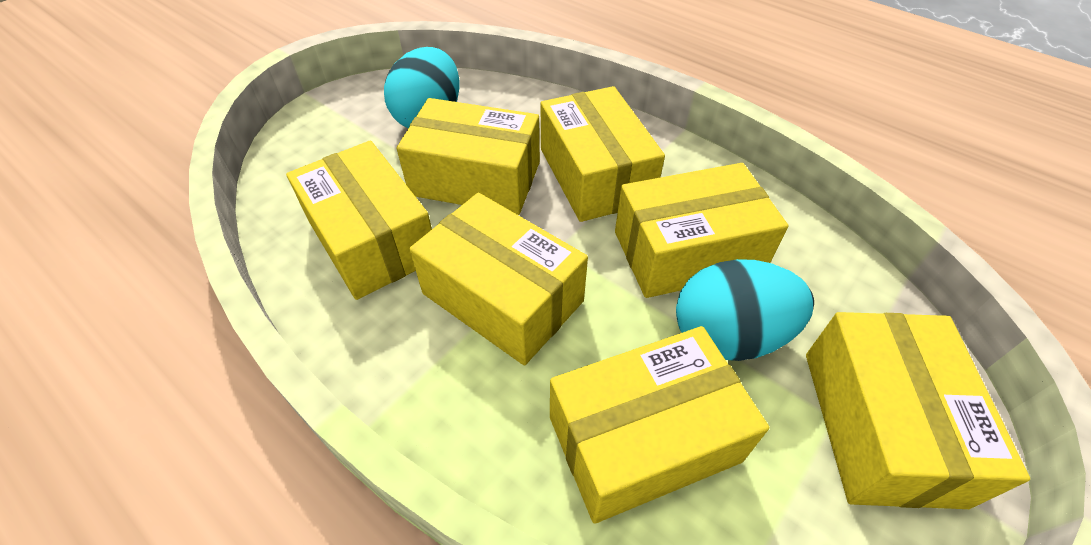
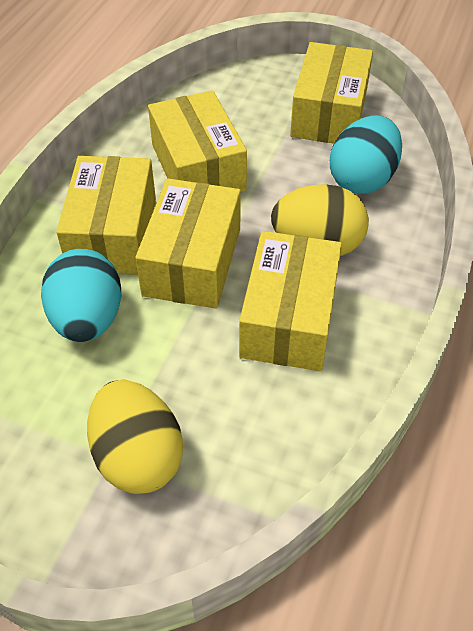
yellow box: [286,140,432,300] [397,98,540,215] [409,193,588,365] [541,86,665,222] [550,326,769,524] [615,163,789,298] [806,312,1030,509] = 7 -> [56,156,156,275] [135,178,241,309] [148,91,247,192] [239,231,342,371] [290,42,373,143] = 5
yellow egg: none = 0 -> [87,380,183,494] [271,184,369,256] = 2

